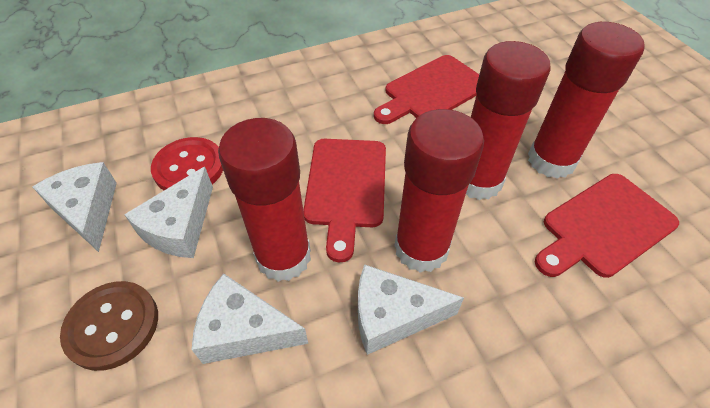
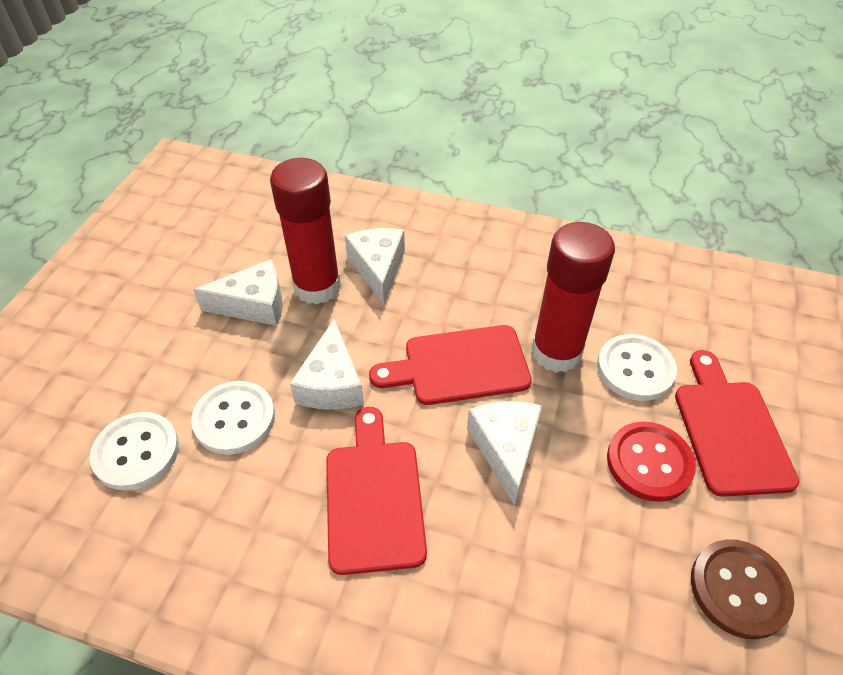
red glue stick: [218,118,311,282] [395,109,484,273] [466,41,551,200] [528,22,645,179] = 4 -> [270,158,341,304] [531,222,615,373] = 2
white button: none = 0 -> [90,412,179,491] [191,381,275,455] [597,334,677,401] = 3

